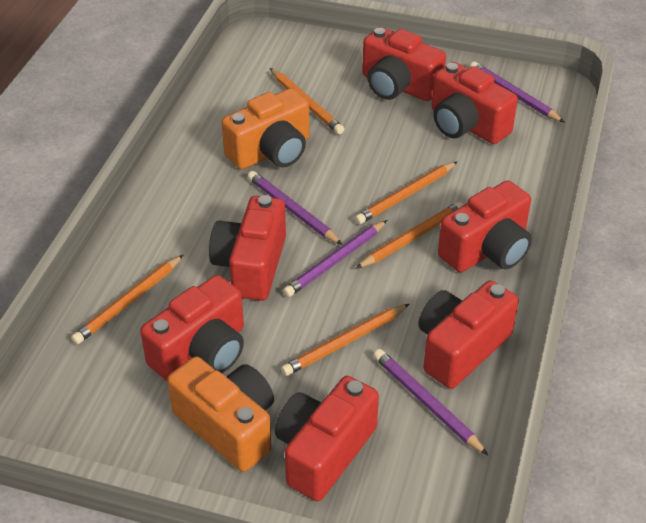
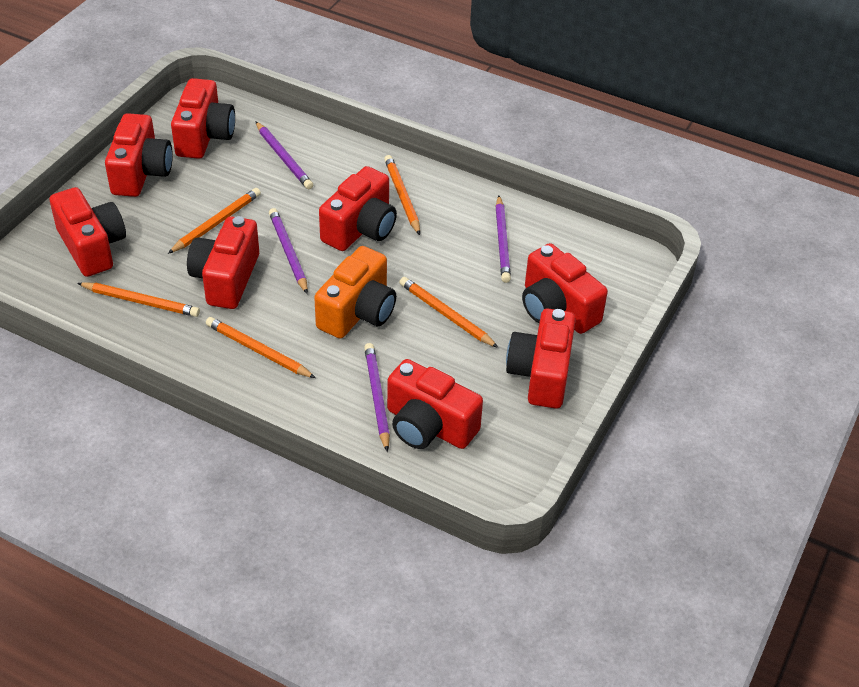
orange camera: [167,356,274,472] [222,88,309,169] = 2 -> [314,246,396,339] = 1
red camera: [140,275,244,381] [209,195,286,301] [275,376,379,501] [362,27,446,101] [418,280,519,389] [432,62,518,144] [438,180,532,272] = 7 -> [50,187,126,277] [105,113,173,197] [171,78,235,159] [187,216,259,309] [319,166,397,251] [387,359,483,449] [506,309,576,409] [522,243,608,334] = 8

